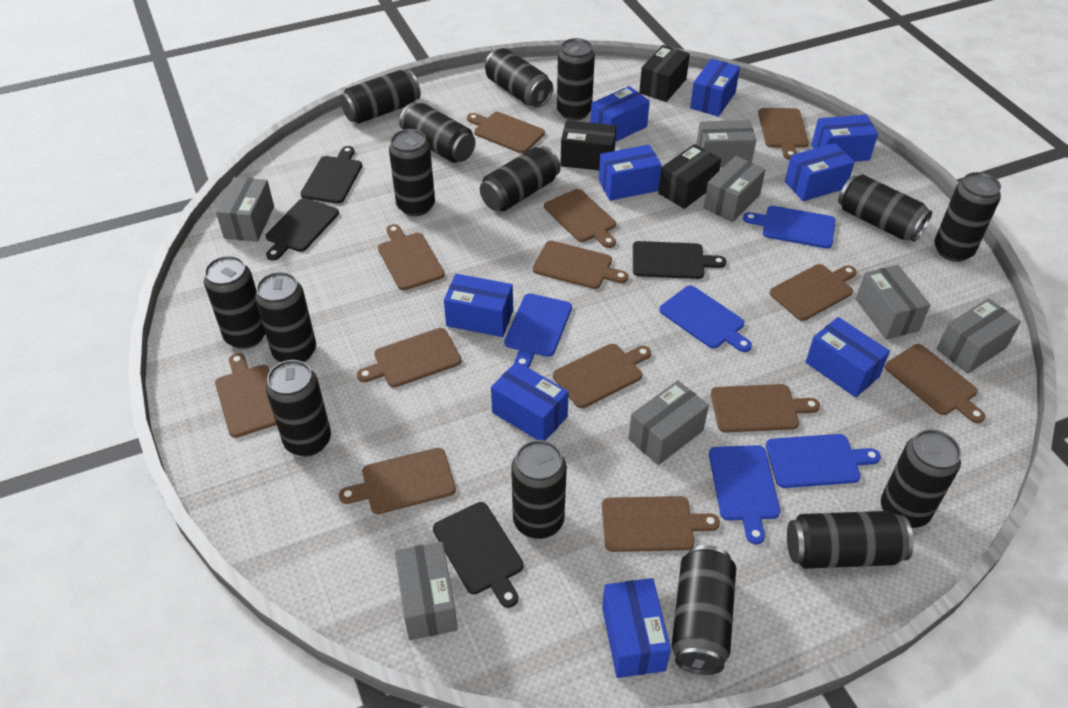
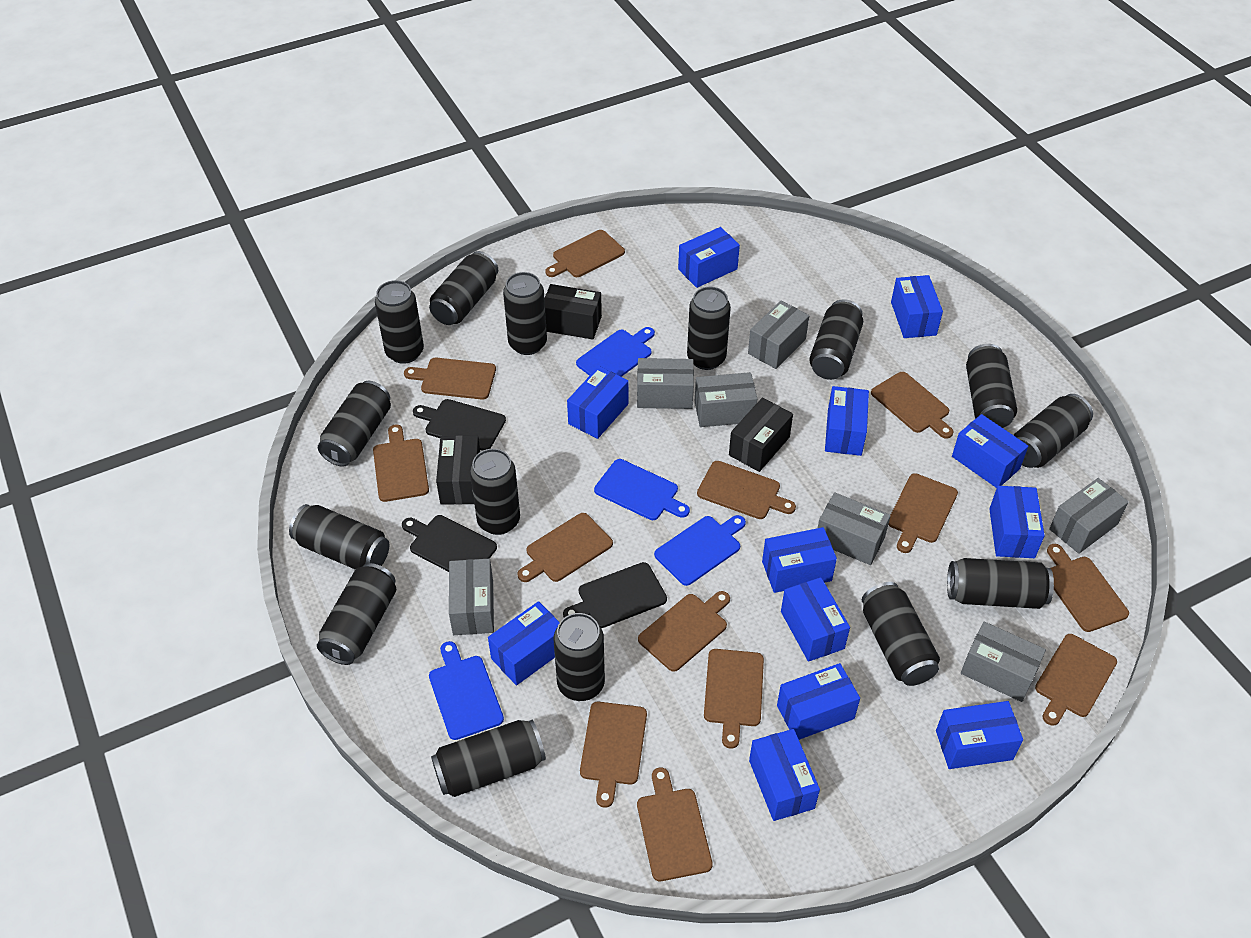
black cutting board: [266,198,339,261] [300,146,362,204] [433,502,523,608] [633,241,726,279] = 4 -> [402,515,497,572] [413,399,506,451] [563,562,667,628] = 3
blue box: [444,274,513,337] [491,361,569,441] [590,86,650,142] [599,144,662,201] [602,578,671,678] [690,59,740,117] [785,143,855,201] [806,317,890,397] [811,114,878,162] = 9 -> [488,601,560,686] [567,366,629,439] [678,227,740,288] [749,729,820,821] [762,527,837,593] [777,663,860,740] [781,577,850,662] [825,386,869,456] [891,275,943,338] [936,701,1023,769] [952,414,1028,488] [989,486,1045,558] = 12
blue cutting board: [504,293,572,368] [659,285,752,352] [709,445,780,544] [743,206,836,249] [766,434,881,488] = 5 -> [429,641,504,740] [576,327,655,377] [594,459,690,520] [654,515,746,586] = 4

